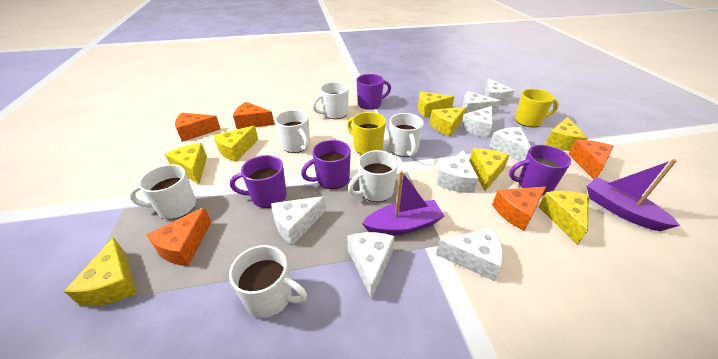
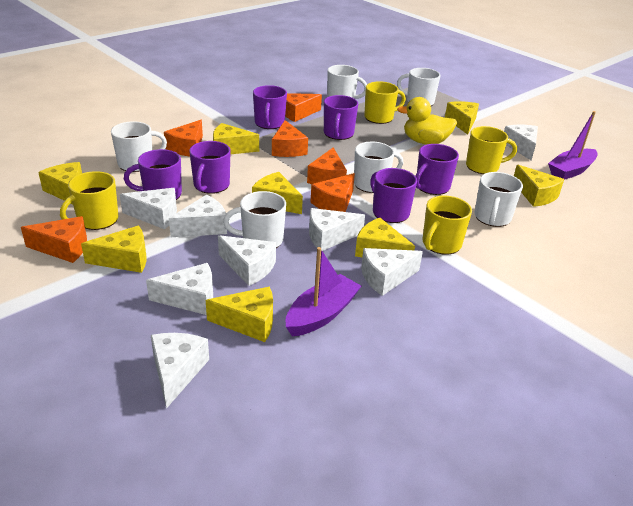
orange cheese: [146,207,211,266] [175,113,220,142] [233,102,274,129] [492,186,546,231] [568,140,613,179] = 5 -> [21,216,87,263] [164,120,203,157] [272,120,308,157] [285,93,322,122] [307,147,347,184] [311,173,355,212] = 6
purple mug: [230,155,287,208] [301,140,351,189] [356,74,391,110] [509,145,571,196] = 4 -> [124,149,182,200] [189,141,231,194] [253,85,287,129] [324,95,358,140] [370,168,417,223] [416,144,459,195] = 6
yellow duck: none = 0 -> [397,97,457,145] = 1
yellow mug: [347,112,386,155] [515,89,559,127] = 2 -> [60,171,118,230] [364,81,406,124] [423,196,472,255] [466,126,517,174] = 4

